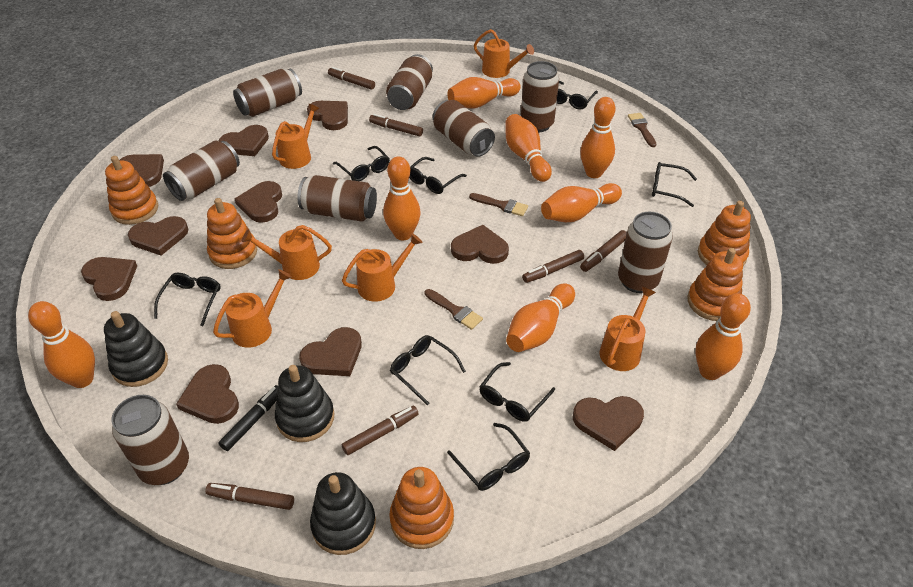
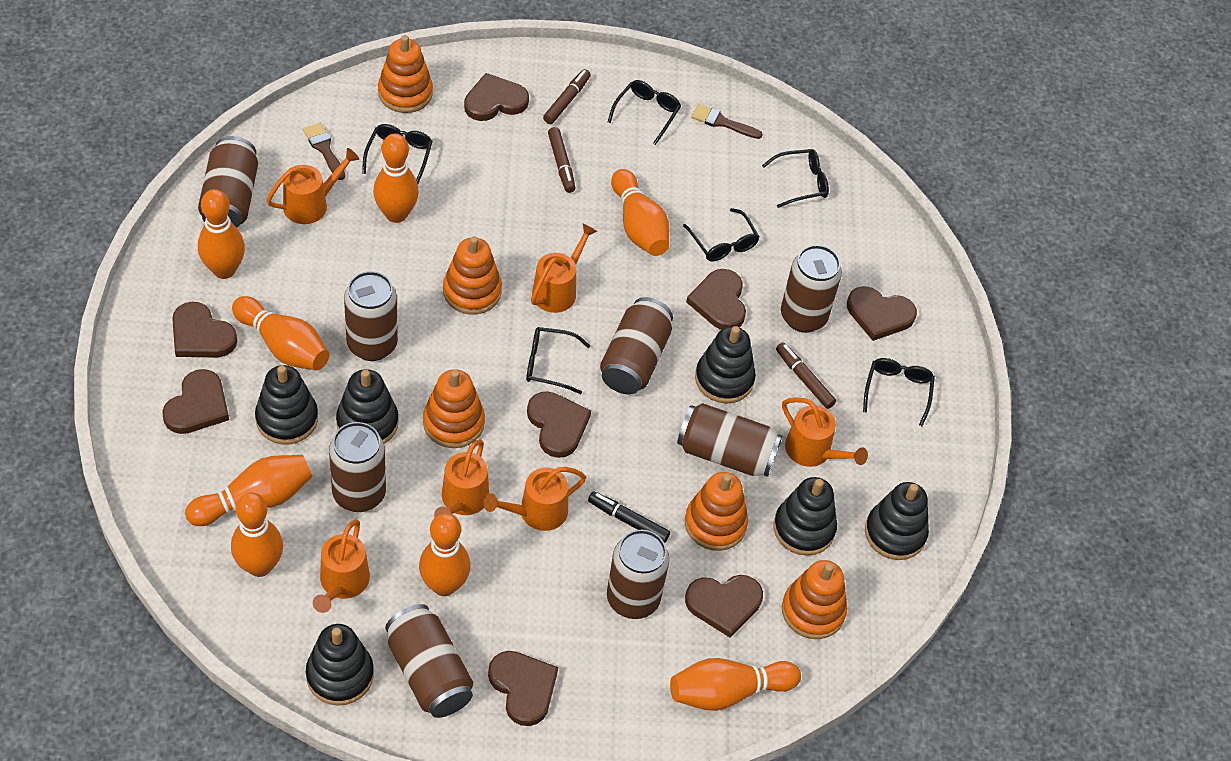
black glasses: [154,273,220,326] [333,146,390,181] [390,335,466,405] [409,157,467,194] [447,423,530,491] [479,362,555,422] [557,81,598,110] [652,162,697,207] = 8 -> [362,124,433,184] [526,327,590,394] [608,80,681,145] [683,208,759,261] [762,149,829,208] [863,358,935,427] = 6
black stacking toy: [104,311,168,387] [275,365,334,442] [310,472,376,555] = 3 -> [255,365,318,445] [306,624,374,705] [336,369,399,444] [695,326,756,404] [773,477,837,556] [865,482,929,560] = 6
brown brush: [425,289,483,330] [469,193,528,216] [628,113,656,147] = 3 -> [303,123,345,180] [691,104,763,139] = 2
brown heart: [81,257,137,301] [119,154,164,187] [128,216,188,256] [176,364,239,424] [219,125,269,156] [235,181,282,223] [299,327,362,376] [307,101,348,130] [451,225,509,264] [573,396,644,451] = 10 -> [162,369,229,434] [172,302,237,357] [464,73,529,121] [488,651,558,726] [527,391,591,458] [685,575,763,638] [686,269,746,330] [847,286,917,341] = 8
brown marker: [205,483,294,510] [328,67,375,90] [342,406,419,455] [369,114,423,136] [522,250,584,283] [580,230,627,272] = 6 -> [543,69,591,124] [548,127,575,193] [776,342,836,409] = 3

